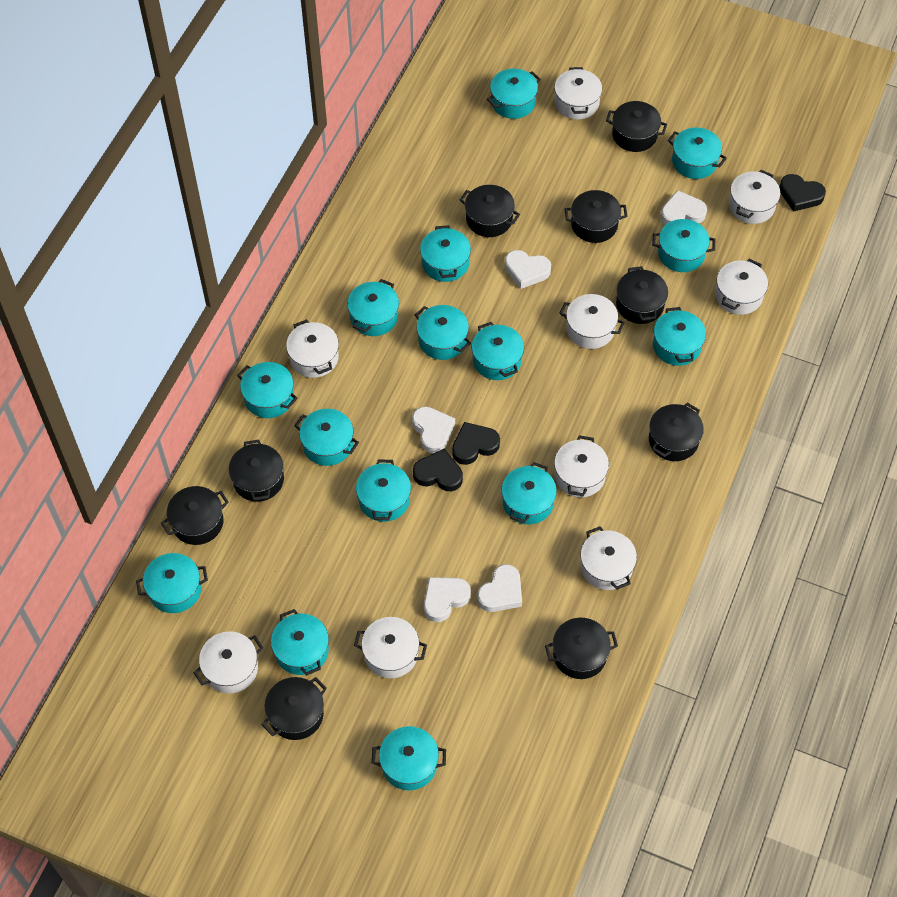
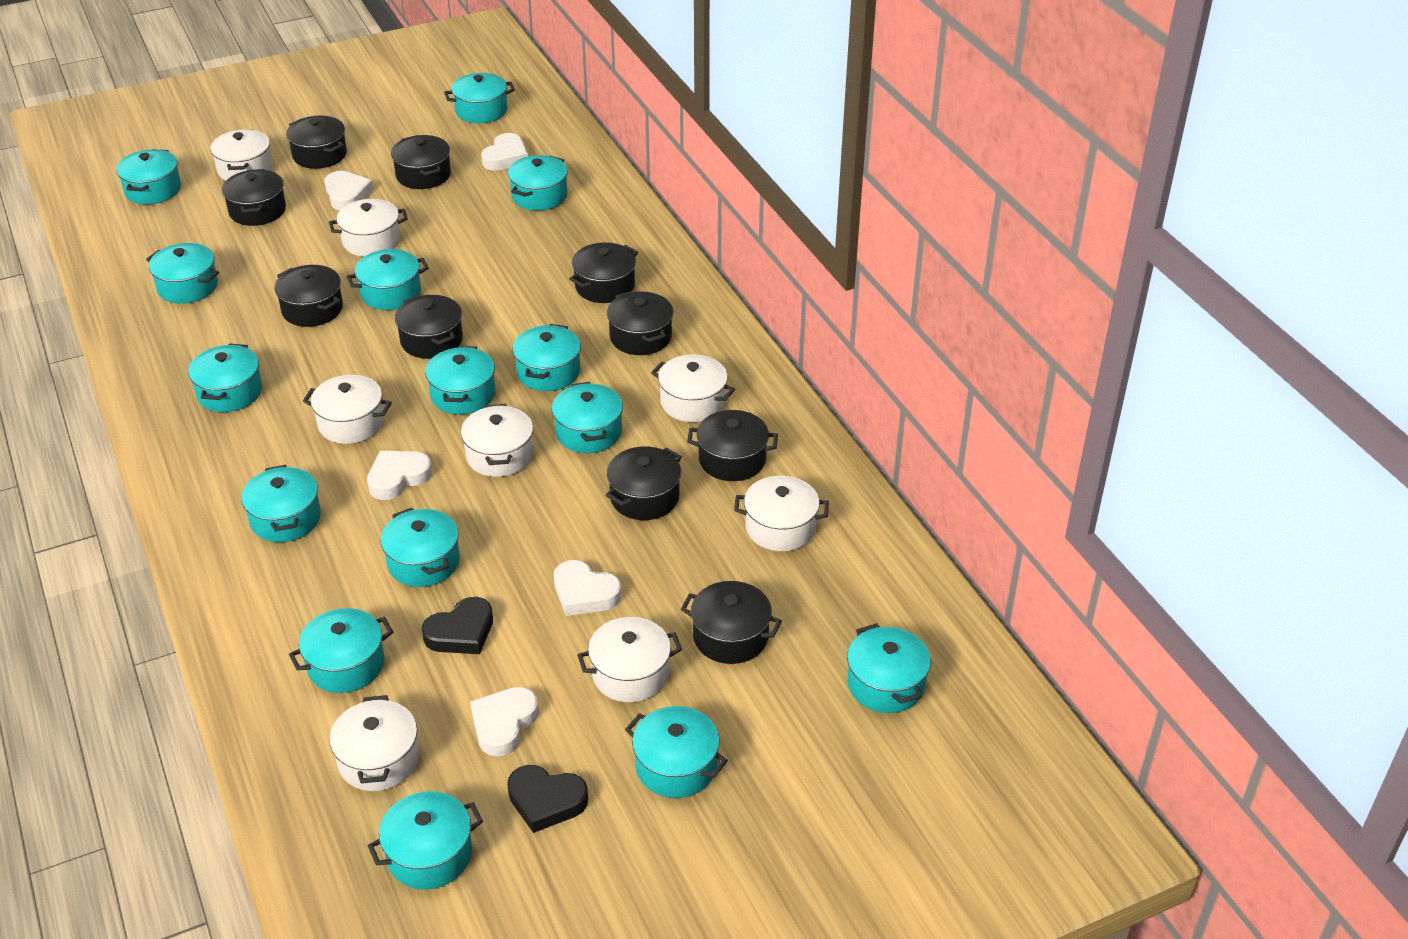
black heart: [413,449,463,491] [452,422,500,465] [779,174,826,212] = 3 -> [422,597,493,654] [507,765,588,833] = 2
black pot: [161,486,229,545] [229,439,284,502] [262,677,327,740] [460,185,520,237] [545,618,618,679] [565,190,628,243] [606,101,667,152] [616,266,668,324] [649,402,704,461] = 9 -> [222,169,286,226] [274,265,343,327] [286,116,347,169] [391,135,451,189] [395,295,463,359] [569,242,638,303] [606,446,682,520] [607,291,673,355] [681,581,782,664] [687,410,778,481] = 10
white pot: [193,631,264,693] [286,319,339,378] [354,617,427,678] [554,67,602,120] [554,435,609,498] [559,294,625,349] [580,526,637,590] [715,259,768,315] [729,170,780,224] = 9 -> [210,129,273,181] [303,375,392,444] [329,199,408,257] [329,695,419,791] [461,404,533,477] [577,617,682,702] [651,354,735,422] [734,476,829,551] = 8

